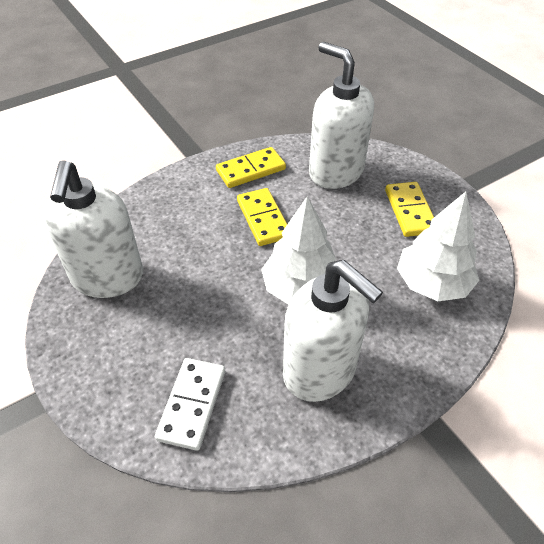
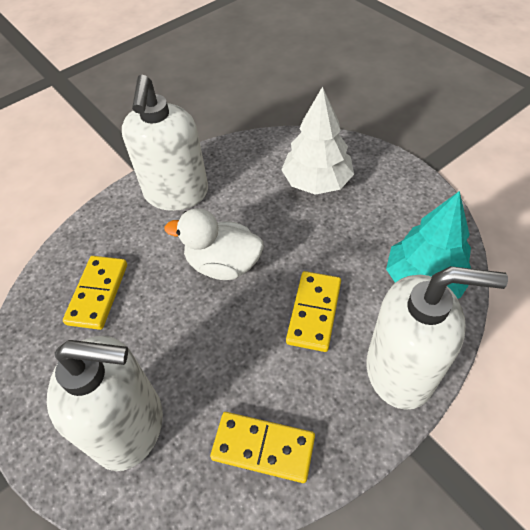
turquoise tree: none = 0 -> [386,191,471,299] = 1
white domino: [155,358,225,451] = 1 -> none = 0
white duck: none = 0 -> [164,208,264,280] = 1
white tree: [261,196,336,305] [397,192,479,301] = 2 -> [281,86,354,195] = 1

